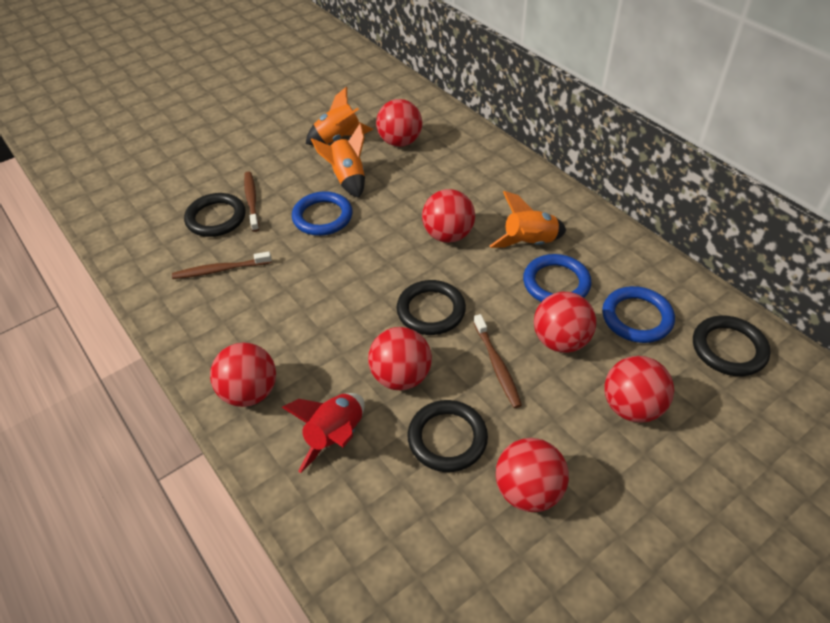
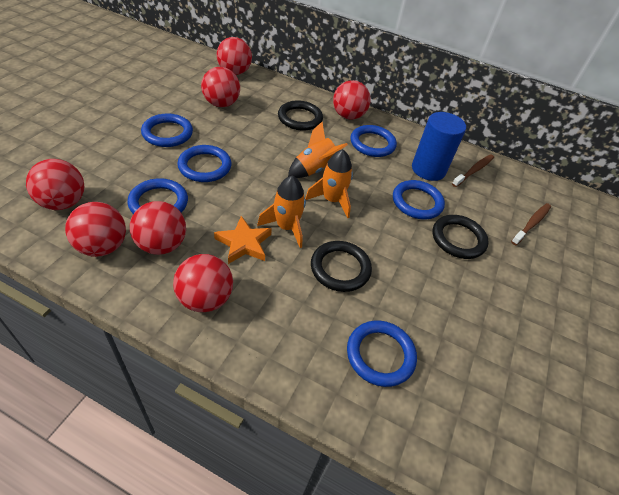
black ring: [184,193,245,237] [396,280,466,335] [408,400,488,472] [693,315,770,376] = 4 -> [278,101,323,131] [311,241,372,292] [433,215,489,259] = 3
blue cylinder: none = 0 -> [412,112,466,181] = 1
blue ring: [292,191,353,236] [523,254,591,302] [602,286,675,343] = 3 -> [127,178,188,214] [141,113,193,147] [177,145,232,182] [347,321,417,387] [351,125,397,157] [393,180,445,219] = 6
brown toothbrush: [172,251,272,279] [244,171,259,232] [473,314,522,408] = 3 -> [452,154,494,187] [511,203,551,245] = 2
orange star: none = 0 -> [214,216,272,264] = 1
red rocket: [282,393,365,473] = 1 -> none = 0

